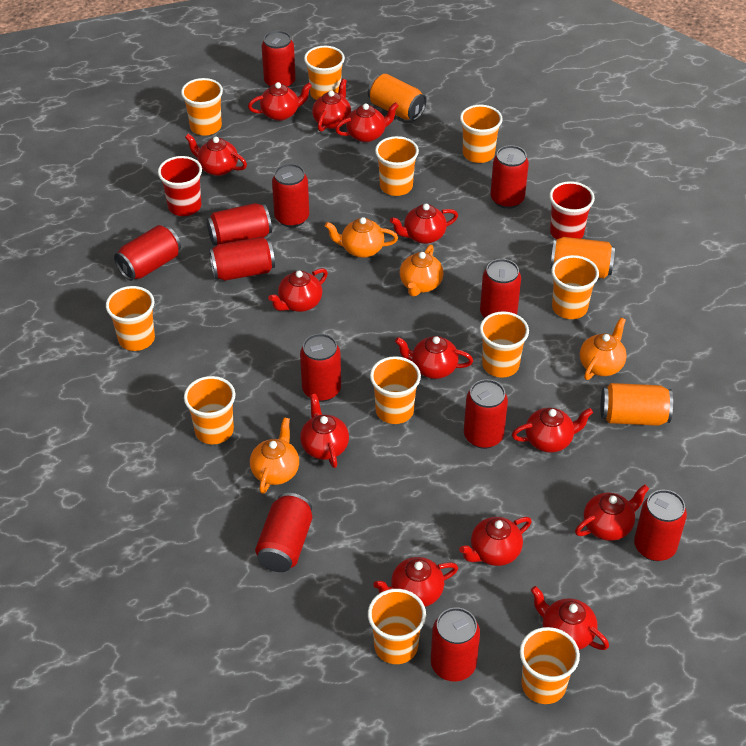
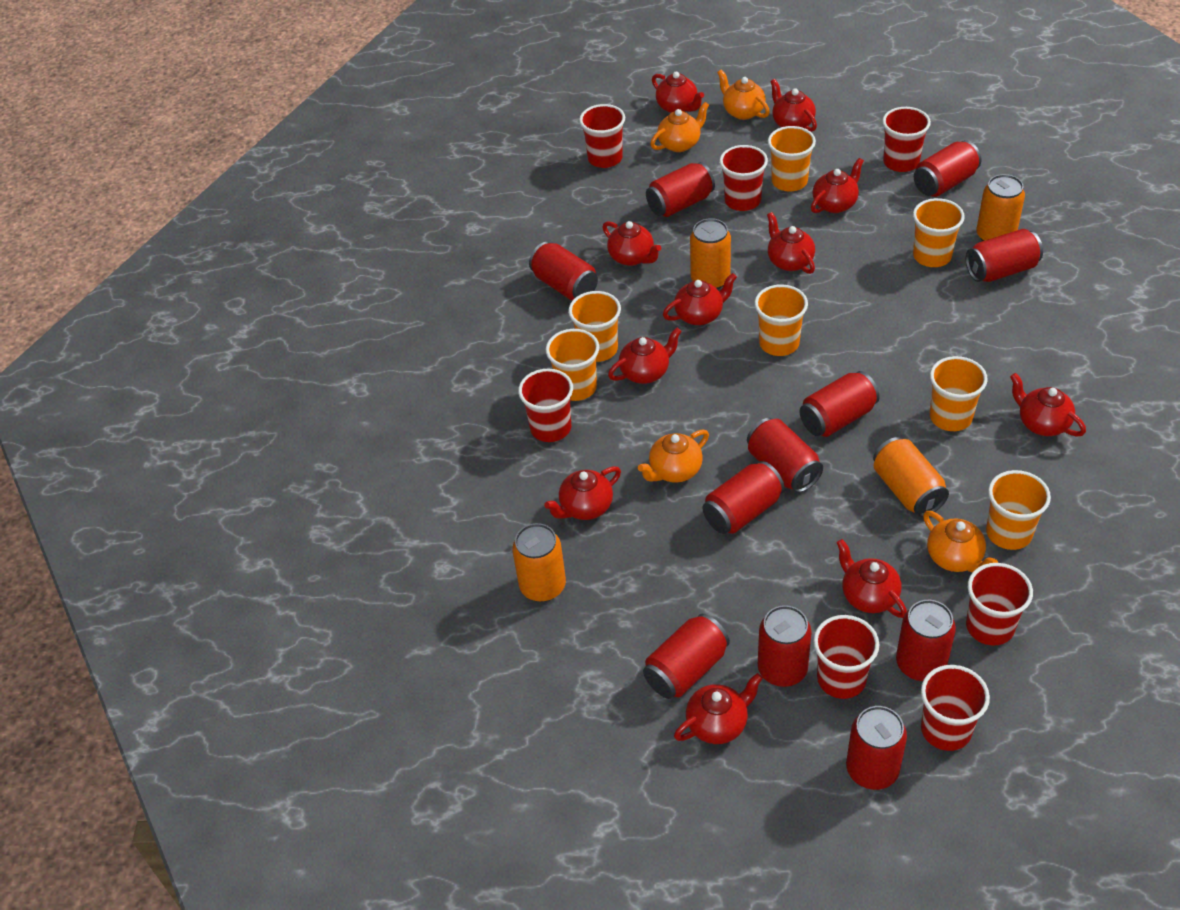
orange can: [368,74,427,121] [550,237,615,279] [601,383,673,426] = 3 -> [512,523,566,602] [690,218,731,290] [873,437,949,517] [976,174,1025,241] = 4
orange cup: [106,286,155,351] [181,78,223,136] [184,376,235,444] [304,46,345,100] [368,589,426,664] [370,356,421,424] [375,136,419,196] [460,105,503,163] [480,311,529,378] [520,627,580,704] [551,255,599,319] = 11 -> [546,329,599,401] [568,291,621,362] [755,284,808,356] [768,126,816,192] [913,198,965,267] [930,356,988,431] [986,470,1051,550] = 7
red can: [114,225,181,281] [206,203,272,246] [209,237,275,281] [255,493,312,572] [262,31,296,88] [272,164,309,227] [300,334,341,402] [431,607,480,681] [464,379,508,449] [480,259,521,318] [490,145,529,209] [634,490,687,561] = 12 -> [529,242,598,301] [643,614,730,699] [646,162,715,217] [703,461,784,534] [747,418,823,493] [758,605,812,687] [800,371,880,437] [846,706,907,790] [896,600,956,681] [914,140,981,197] [966,229,1043,282] = 11
red cup: [158,156,202,216] [549,181,595,239] = 2 -> [518,368,573,442] [579,104,625,168] [720,145,768,211] [813,615,879,699] [882,107,931,172] [921,665,990,751] [966,563,1033,646] = 7
red teapot: [185,133,247,176] [248,82,312,121] [268,268,328,312] [300,394,349,468] [312,79,351,132] [335,102,399,142] [373,557,458,607] [390,204,458,244] [395,336,473,379] [459,517,532,566] [512,408,593,453] [531,586,609,650] [575,485,649,541] = 13 -> [544,466,621,520] [602,221,661,266] [608,328,682,384] [652,72,704,113] [663,273,737,325] [674,673,763,744] [767,212,815,274] [770,79,817,132] [811,158,864,213] [836,539,907,618] [1010,373,1086,436] = 11

